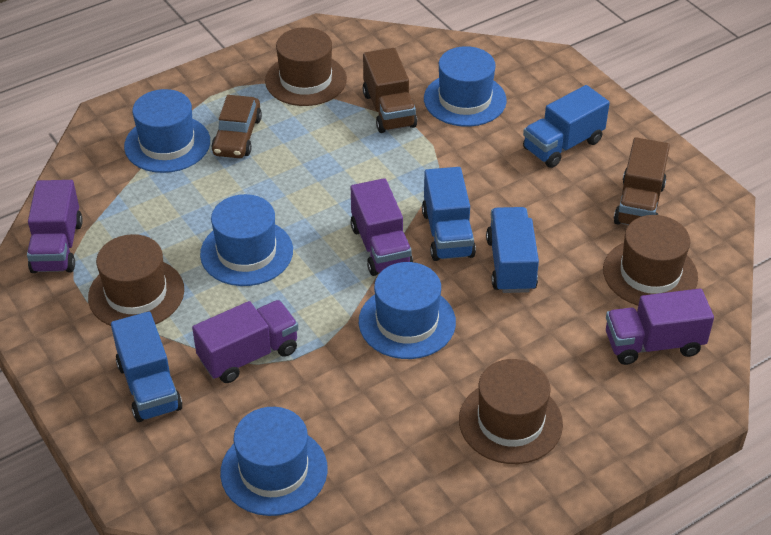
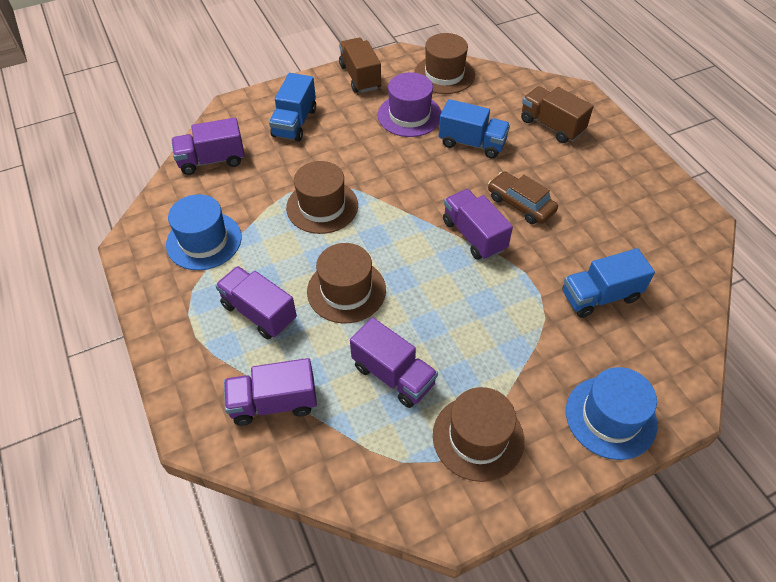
blue hat: [124,89,210,173] [200,194,293,286] [220,407,328,516] [359,262,456,359] [424,46,507,127] = 5 -> [166,194,242,270] [566,367,657,460] = 2
blue truck: [111,311,183,422] [422,167,476,261] [486,207,539,293] [523,85,610,168] = 4 -> [269,73,316,142] [439,99,510,159] [562,248,655,318] = 3
purple hat: none = 0 -> [378,72,442,137] = 1
purple truck: [27,180,83,273] [192,300,298,383] [351,178,413,276] [606,289,714,365] = 4 -> [171,118,245,175] [215,266,297,339] [224,358,317,426] [350,317,438,408] [443,189,513,260] = 5

